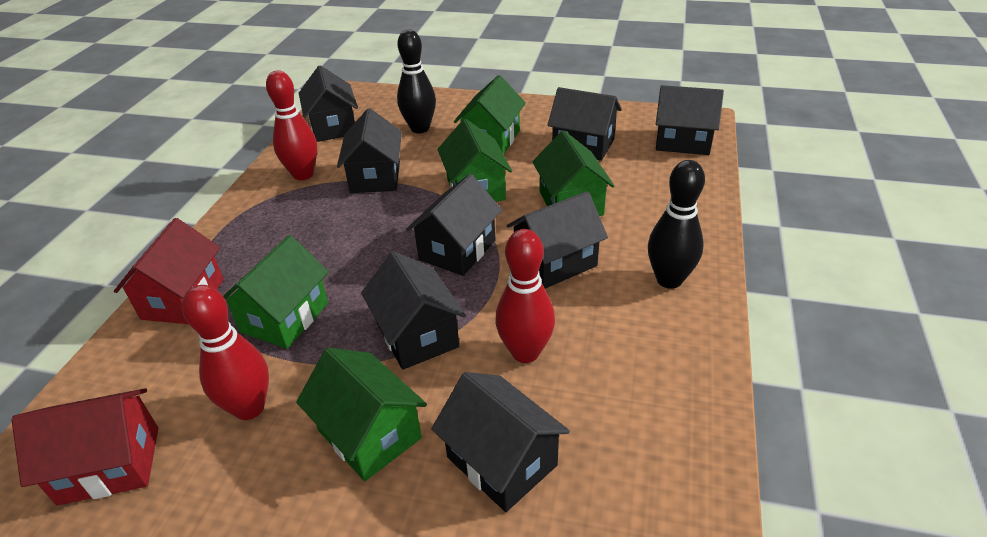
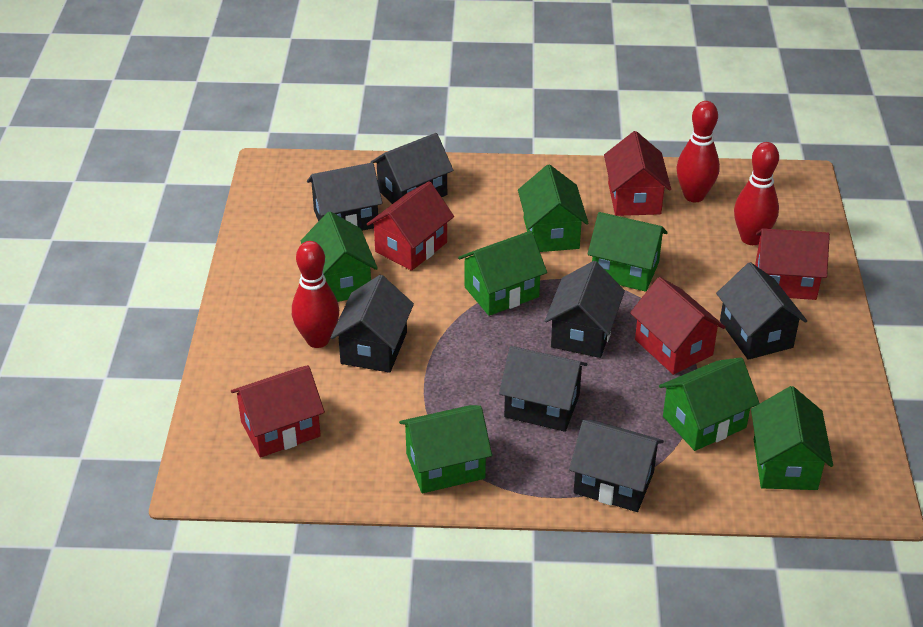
black bowling pin: [397,29,436,133] [648,160,705,289] = 2 -> none = 0
black house: [299,65,358,142] [337,108,402,193] [361,252,466,370] [406,174,502,276] [431,372,570,512] [507,191,608,289] [547,87,622,161] [656,85,724,155] = 8 -> [307,163,383,231] [330,275,414,373] [371,133,453,204] [499,346,587,432] [545,261,625,358] [569,420,664,512] [716,262,807,360] = 7
green house: [223,235,329,349] [296,348,427,481] [437,119,512,202] [454,75,526,155] [532,131,615,216] = 5 -> [301,211,378,302] [399,405,492,493] [458,231,547,316] [518,164,589,252] [587,212,668,292] [659,358,760,451] [751,386,833,490] = 7
red house: [12,388,158,506] [114,218,224,324] = 2 -> [231,365,325,458] [367,181,454,271] [604,131,671,216] [630,277,725,375] [755,228,830,300] = 5

